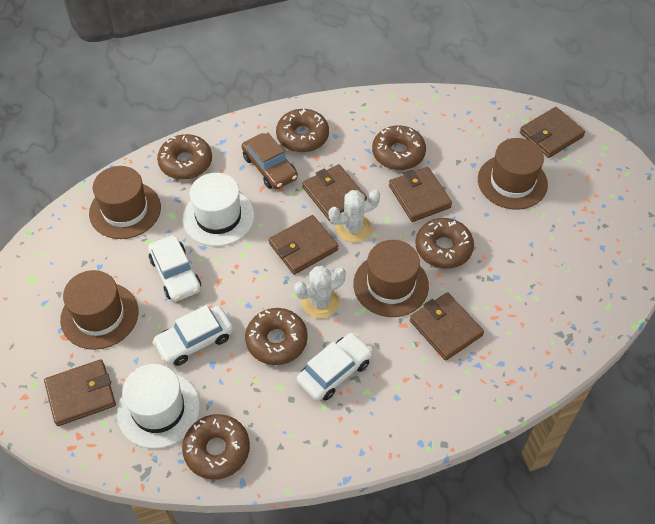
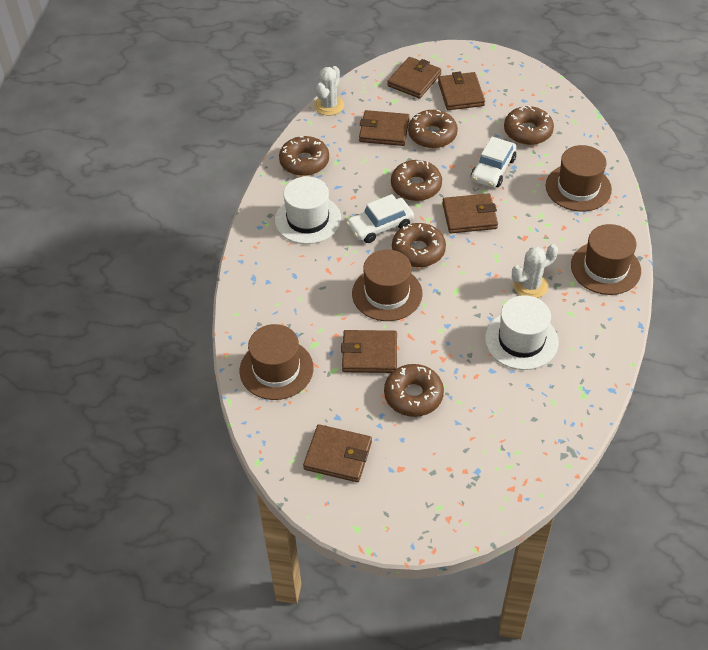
brown car: [242,133,298,190] = 1 -> none = 0
white car: [148,235,201,302] [152,305,233,366] [297,333,373,401] = 3 -> [346,194,414,243] [471,137,517,188] = 2

